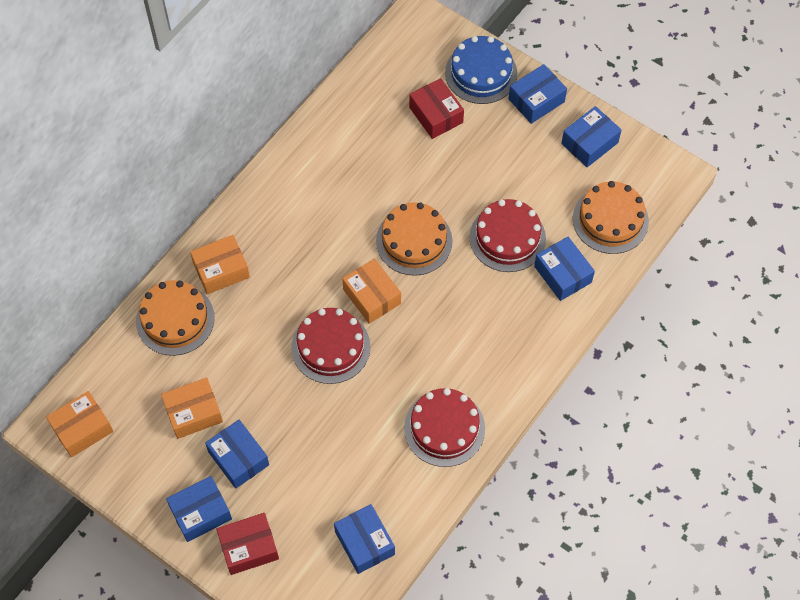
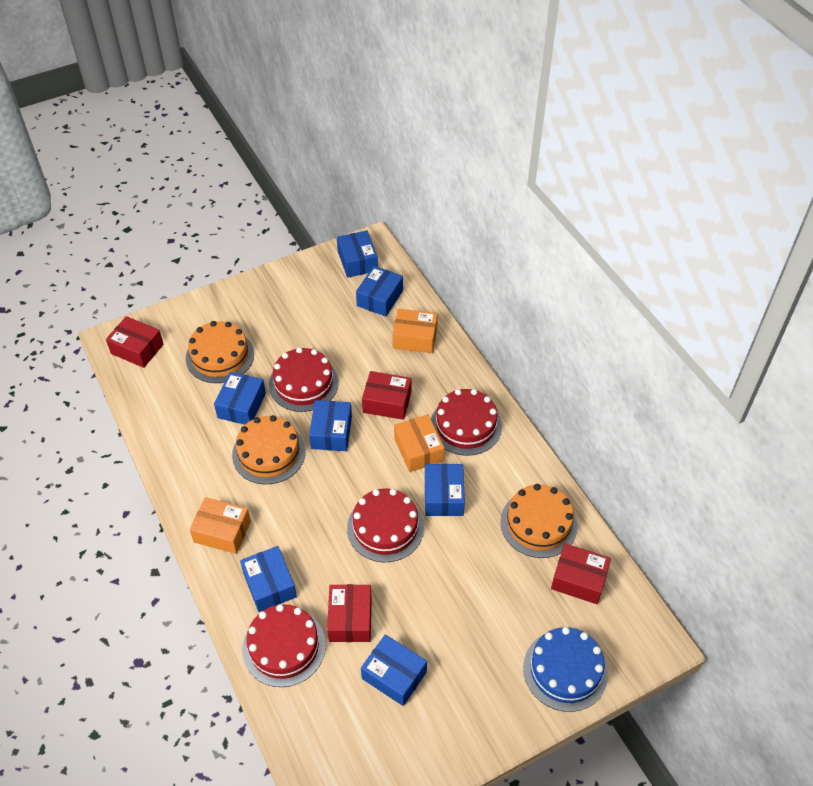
blue box: [166,476,232,542] [205,420,269,489] [334,504,395,574] [509,64,567,124] [534,237,595,301] [561,106,622,167] = 6 -> [214,372,266,425] [240,546,297,612] [309,400,352,451] [337,231,378,278] [356,266,403,317] [361,634,427,706] [425,464,465,516] = 7
orange box: [46,391,113,457] [161,378,223,439] [190,235,250,294] [342,258,401,324] = 4 -> [189,497,251,554] [392,309,438,353] [394,414,444,472] = 3
red box: [216,513,279,575] [409,78,464,139] = 2 -> [106,316,164,368] [327,584,372,642] [362,371,411,420] [551,543,611,604] = 4
red cake: [291,308,370,384] [404,388,485,467] [470,199,546,272] = 3 -> [242,604,326,687] [269,347,339,412] [347,488,424,562] [431,389,502,456] = 4

